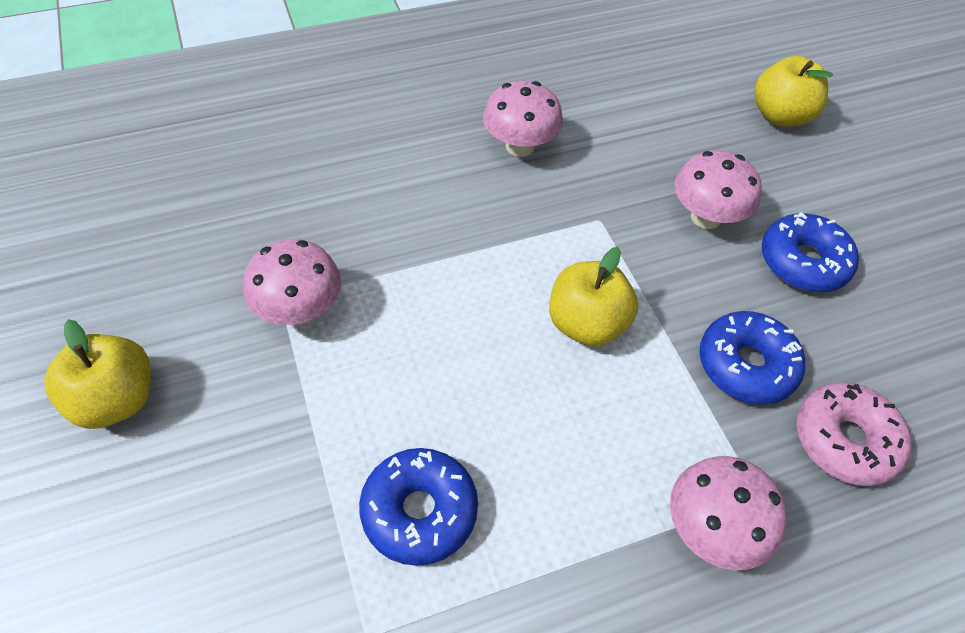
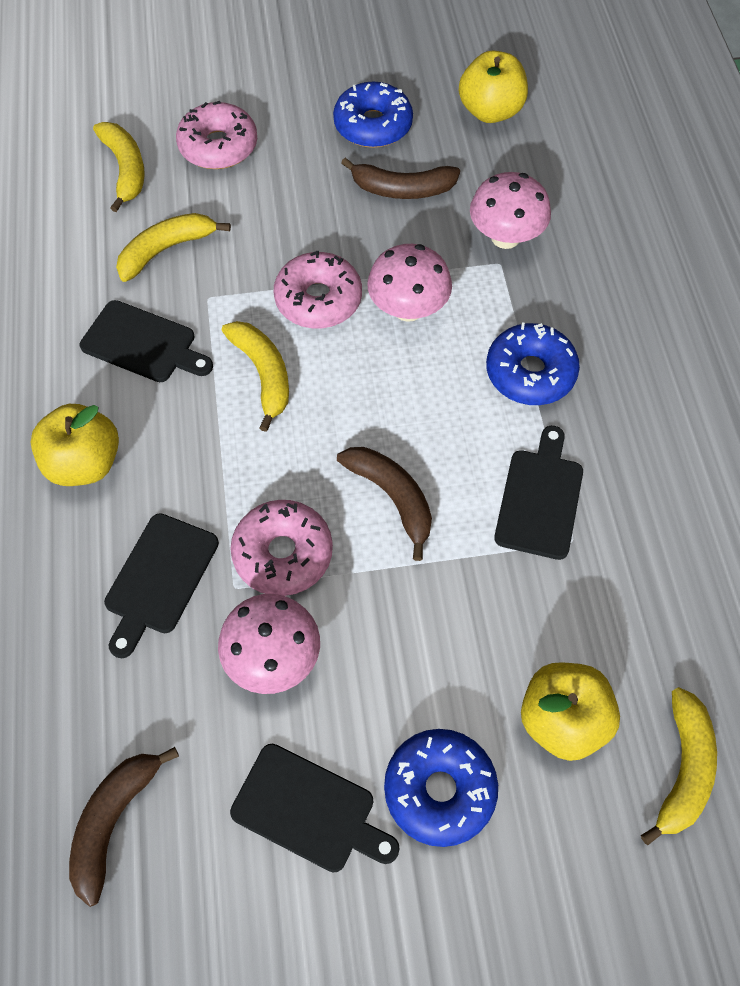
black cutting board: none = 0 -> [79,300,213,382] [104,513,219,658] [230,744,400,873] [494,426,583,560] = 4
brown banana: none = 0 -> [69,747,179,907] [337,447,432,561] [341,157,460,199] = 3
pink donut: [796,382,912,486] = 1 -> [176,101,257,169] [230,500,333,596] [274,251,362,328] = 3
pink mushroom: [243,239,341,325] [483,81,563,157] [670,456,787,570] [675,150,762,229] = 4 -> [218,594,320,694] [367,244,452,322] [470,172,551,249] = 3
yellow banana: none = 0 -> [93,122,145,212] [116,213,231,282] [222,321,289,432] [641,687,717,845] = 4

